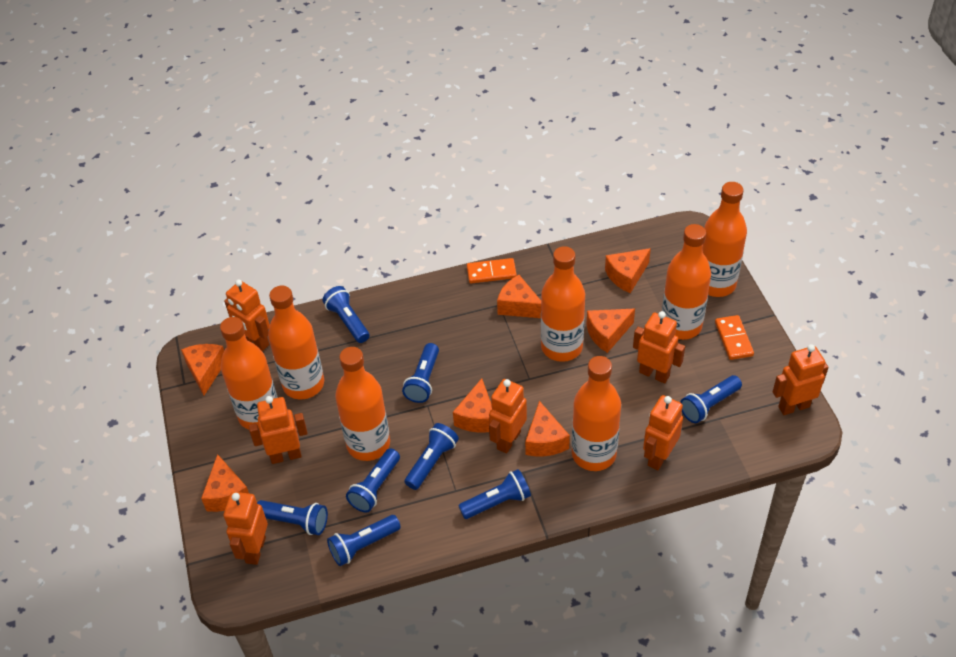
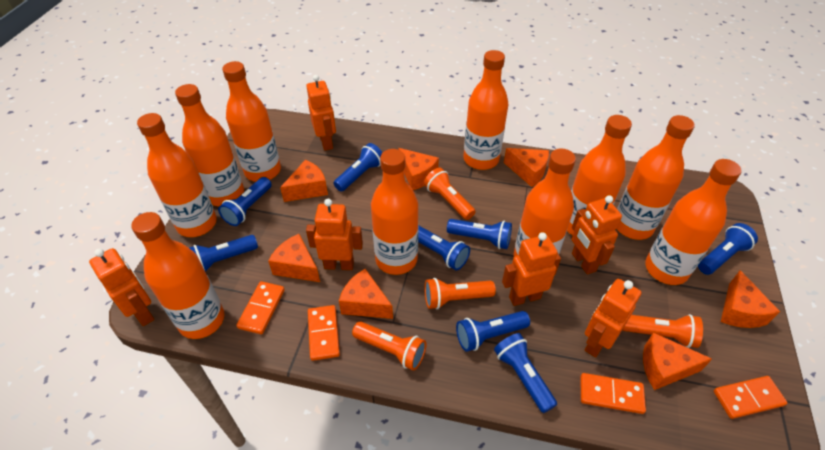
orange bottle: [220,317,278,430] [268,286,324,399] [335,347,390,461] [541,246,585,362] [572,356,621,471] [662,224,711,340] [703,182,747,297] = 7 -> [131,212,224,339] [137,113,217,237] [175,84,244,206] [222,61,281,182] [371,149,418,275] [464,50,508,170] [513,148,576,257] [567,115,632,235] [617,115,695,240] [645,159,741,285] = 10
orange domino: [467,258,517,283] [715,315,754,360] = 2 -> [236,281,285,334] [308,305,340,361] [581,373,646,414] [714,376,787,419] = 4
orange flashlight: none = 0 -> [352,321,426,371] [424,168,476,220] [425,278,496,309] [622,314,703,348] = 4
orange robot: [224,279,270,351] [224,492,268,565] [249,396,308,464] [489,379,527,453] [633,311,685,383] [643,395,683,470] [773,344,829,415] = 7 -> [89,248,154,326] [306,75,336,151] [306,199,363,270] [502,232,561,306] [572,195,622,274] [585,279,641,358] = 6

